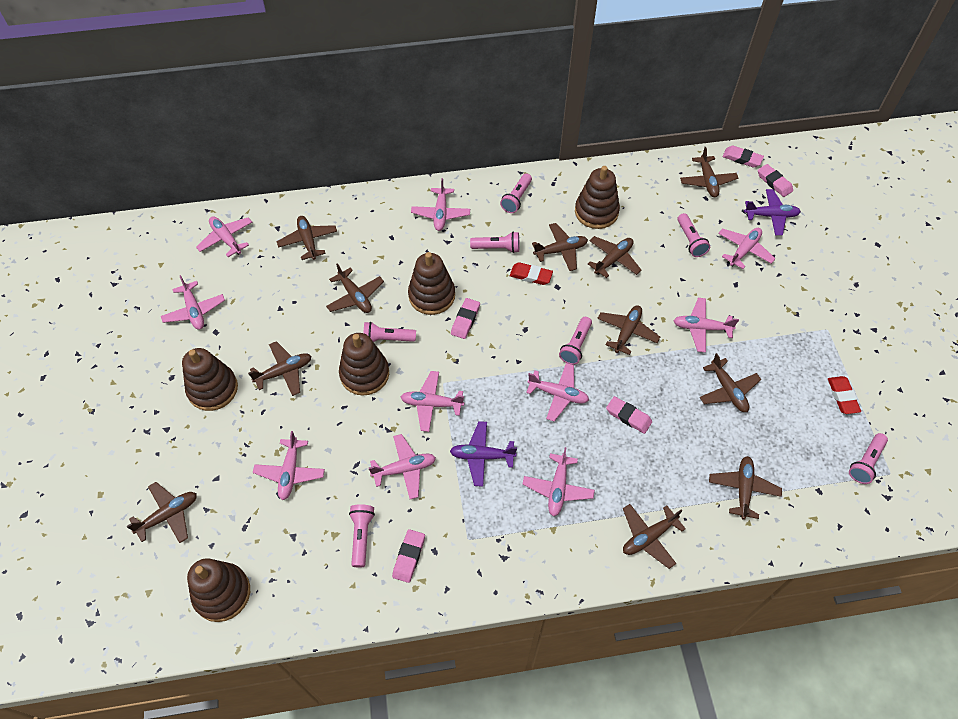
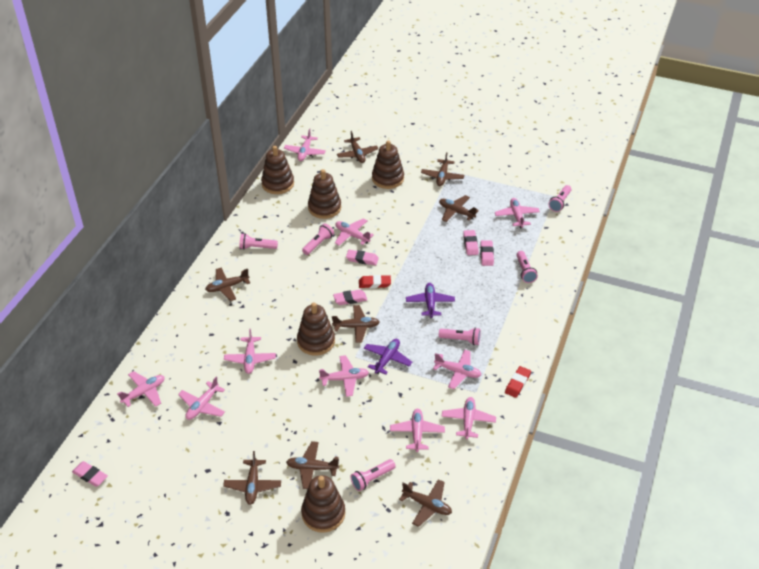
brown plane: [127,482,197,543] [248,341,312,396] [276,216,337,260] [326,263,384,313] [532,223,588,271] [588,236,642,278] [597,305,660,355] [623,504,686,569] [680,147,738,197] [699,353,761,412] [709,456,782,520] = 11 -> [205,267,250,301] [223,451,281,505] [286,441,339,489] [332,305,379,343] [337,131,379,163] [399,479,452,527] [421,152,464,186] [439,195,479,222] = 8
pink flashlight: [349,504,375,568] [363,322,416,342] [470,232,519,253] [500,173,532,213] [559,317,592,365] [677,213,710,257] [849,433,888,484] = 7 -> [239,233,278,249] [302,223,334,255] [351,459,396,491] [439,328,481,345] [516,251,538,283] [548,185,571,212] = 6

